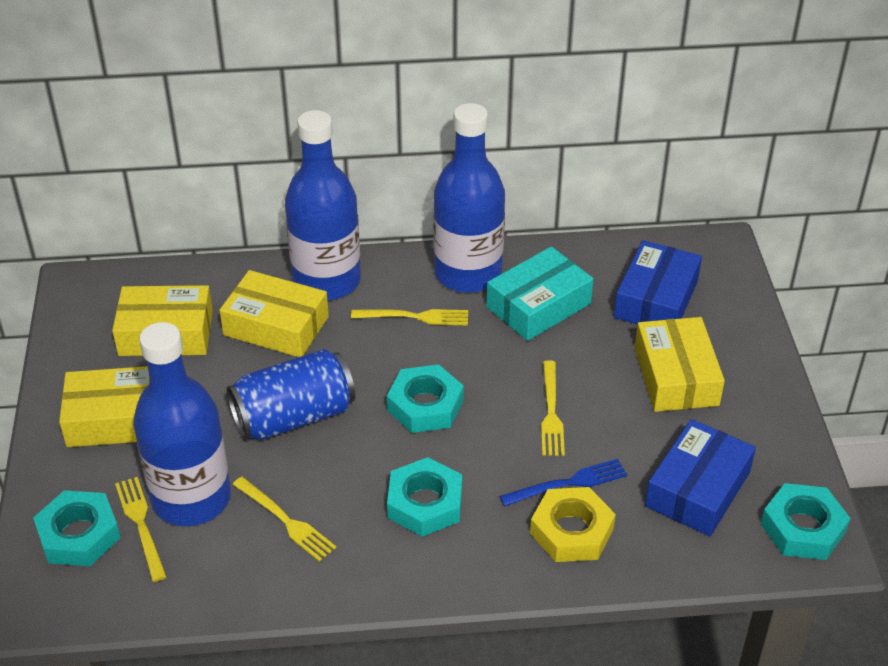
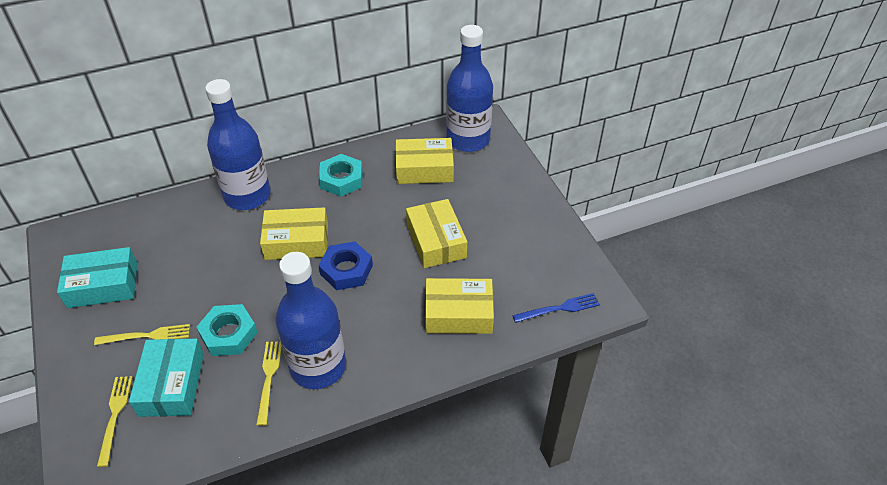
blue box: [614,240,702,324] [645,419,756,536] = 2 -> none = 0
blue can: [227,349,355,440] = 1 -> none = 0
blue nut: none = 0 -> [318,242,373,290] = 1
turquoise box: [487,246,594,341] = 1 -> [57,247,138,308] [129,339,204,417] = 2
turquoise nut: [33,490,121,566] [387,364,464,433] [387,457,462,537] [761,483,851,560] = 4 -> [197,304,258,356] [319,154,363,197] = 2
yellow fork: [115,477,167,582] [232,477,336,562] [351,309,468,325] [541,361,565,456] = 4 -> [94,324,190,345] [97,376,132,467] [256,342,282,426] = 3
yellow nut: [530,487,616,562] = 1 -> none = 0

